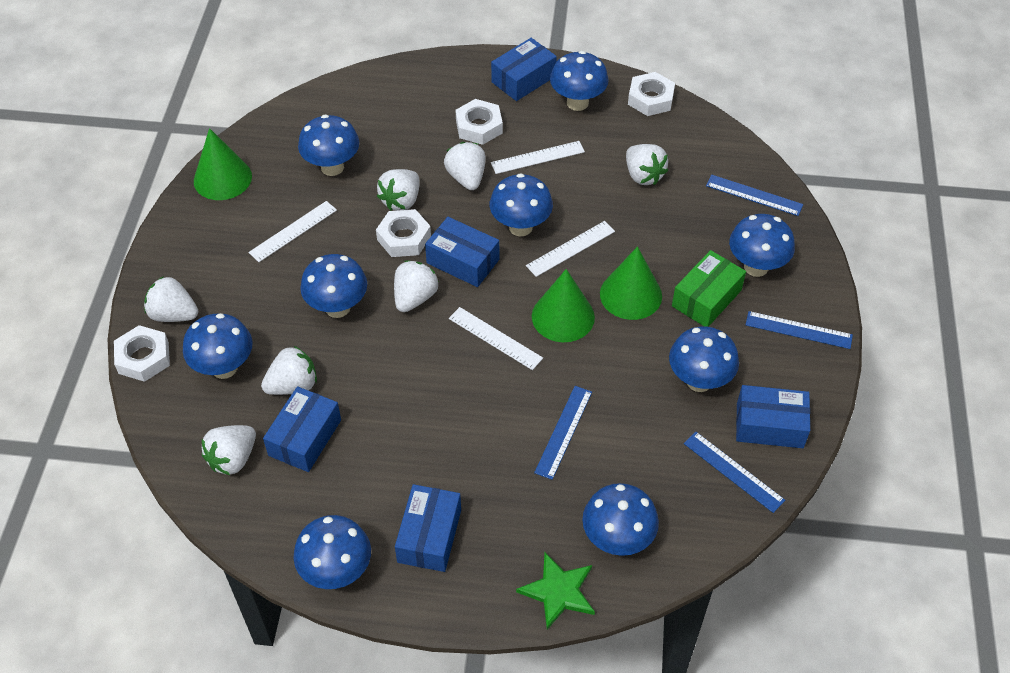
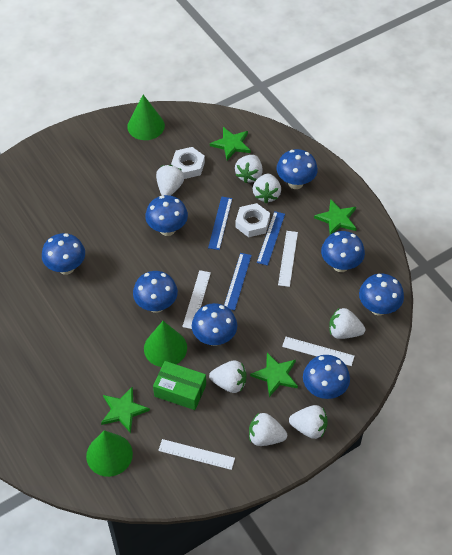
blue box: [263,386,341,472] [395,484,461,572] [425,217,499,287] [491,38,557,101] [736,385,810,448] = 5 -> none = 0
blue mushroom: [183,313,253,379] [293,515,371,589] [298,115,359,176] [300,254,367,318] [490,173,553,237] [550,51,609,111] [582,483,659,556] [669,326,739,392] [729,214,795,277] = 9 -> [42,233,85,275] [133,271,178,313] [145,195,188,236] [192,303,237,346] [276,149,318,189] [303,355,350,399] [321,231,365,272] [359,274,404,316] = 8
blue ruler: [534,386,592,480] [684,432,785,513] [706,174,803,216] [746,311,853,349] = 4 -> [208,197,232,250] [224,253,252,310] [257,211,285,266] = 3
green star: [516,552,595,630] = 1 -> [101,386,150,433] [210,127,251,160] [250,353,298,397] [314,199,357,235] = 4
white nut: [114,325,170,382] [376,209,431,257] [455,99,503,145] [628,72,675,116] = 4 -> [171,147,205,179] [235,203,270,237] = 2

